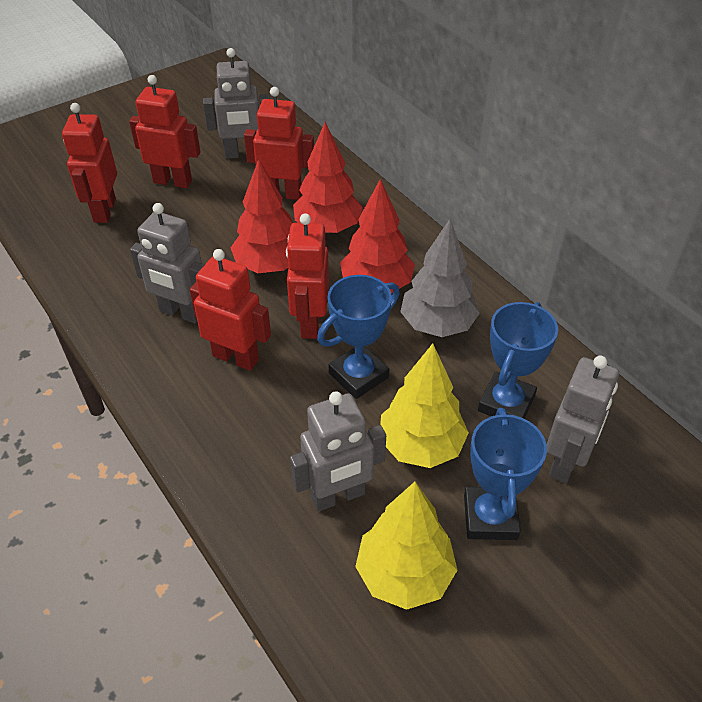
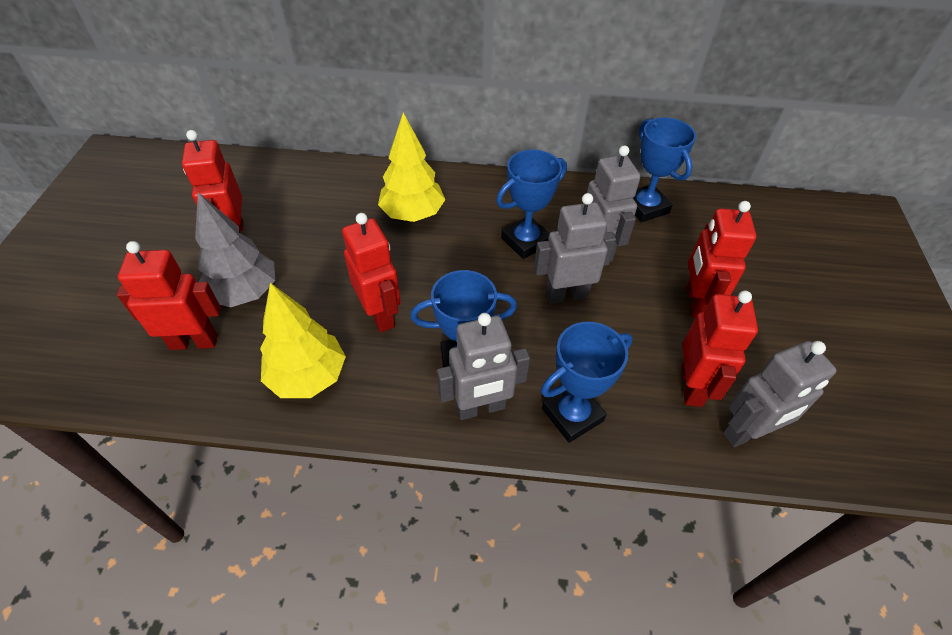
blue trophy: [317,275,400,399] [464,408,547,540] [478,302,558,419] = 3 -> [410,270,517,367] [496,150,567,259] [541,322,633,443] [633,117,696,222] = 4
red tree: [230,159,293,273] [293,122,363,233] [340,179,415,293] = 3 -> none = 0

